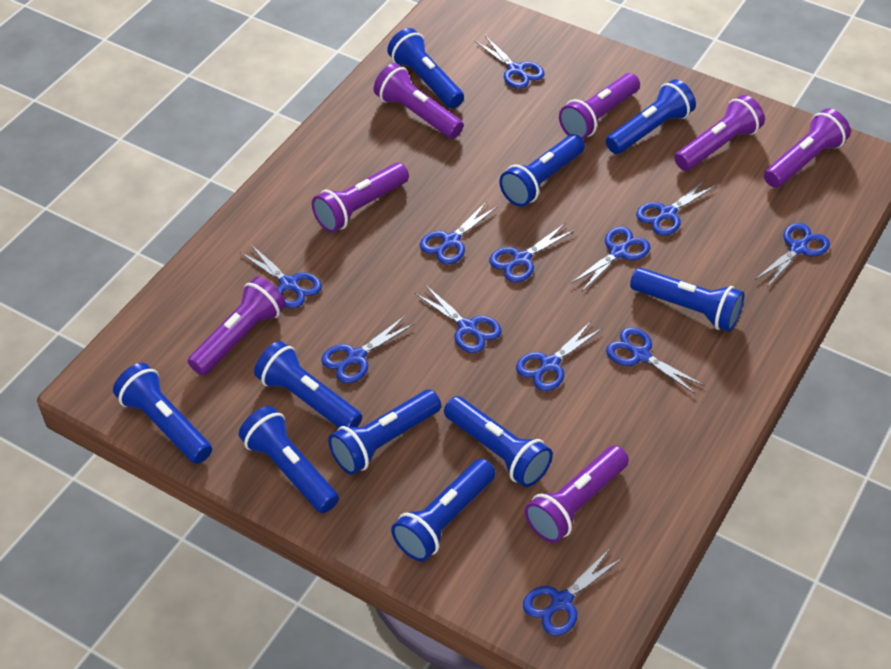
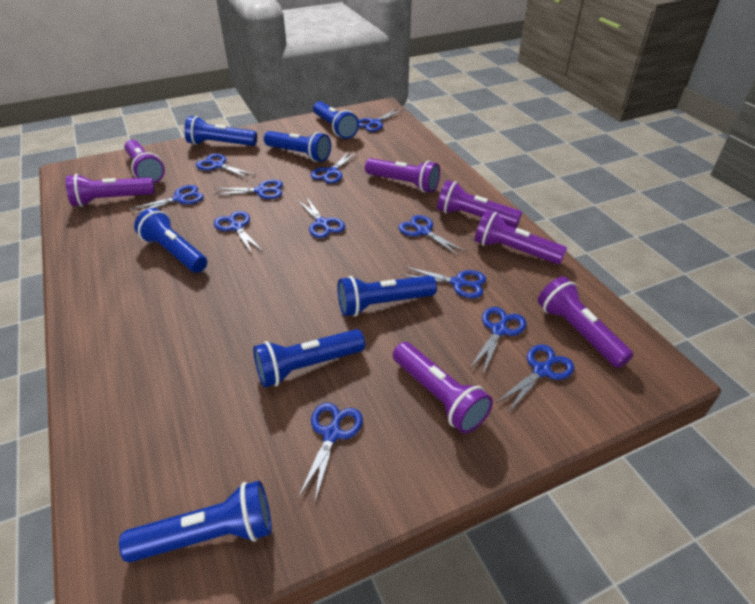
blue flashlight: [113,363,212,464] [239,406,339,513] [254,341,362,428] [328,390,441,475] [387,28,464,108] [391,458,496,561] [444,396,553,487] [499,134,585,207] [606,79,696,154] [630,268,744,332] = 10 -> [119,480,272,563] [134,208,207,273] [184,116,257,146] [253,329,365,388] [264,131,331,162] [313,101,359,139] [338,275,437,316] = 7

